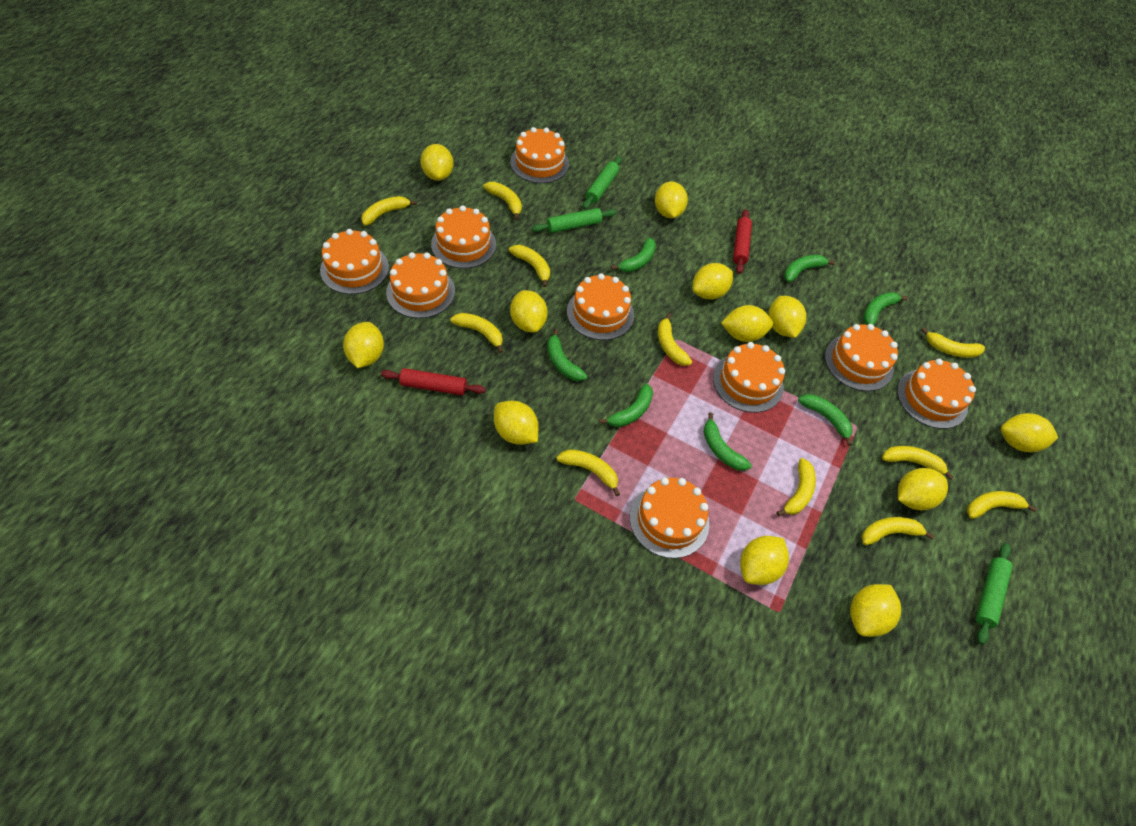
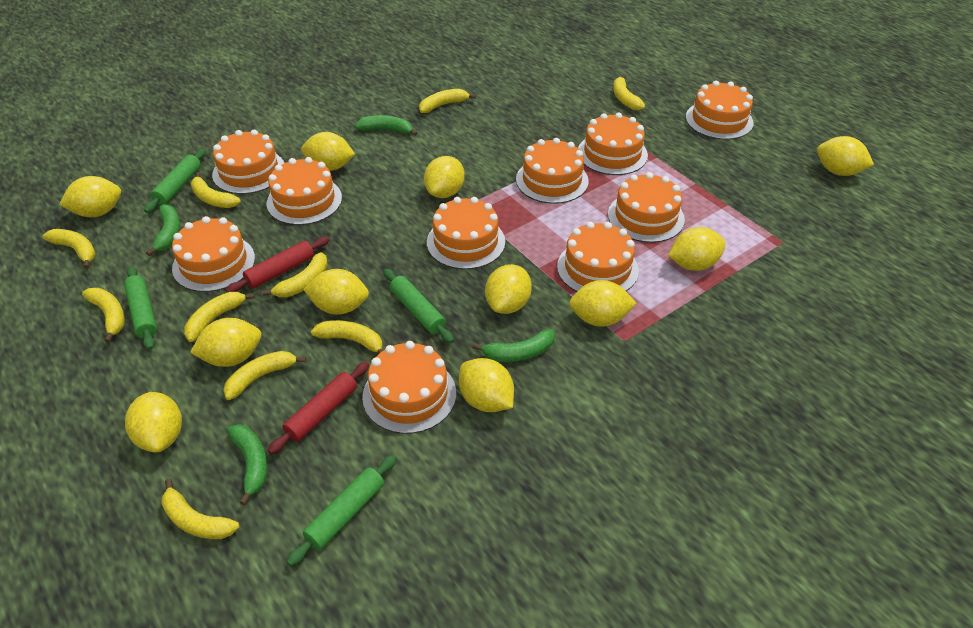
green banana: [547,329,587,381] [599,384,653,427] [611,237,656,272] [703,413,752,471] [784,255,835,282] [798,394,853,446] [863,292,908,325] = 7 -> [146,204,180,256] [227,424,267,505] [355,115,417,136] [472,329,554,362] = 4
green rolling pin: [532,208,616,233] [583,156,622,209] [976,543,1013,644] = 3 -> [124,266,157,350] [144,148,206,213] [287,454,397,566] [383,269,454,343] = 4
orange cake: [320,229,389,294] [386,252,455,318] [431,205,496,269] [510,127,569,183] [567,273,634,340] [630,478,709,558] [713,342,785,413] [825,324,898,391] [897,359,976,429] = 9 -> [172,216,255,292] [212,130,284,194] [267,157,342,225] [362,341,456,434] [427,197,505,269] [516,138,589,204] [557,222,639,292] [578,113,648,175] [608,172,685,243] [686,81,754,140] = 10
yellow banana: [361,196,417,226] [450,313,503,353] [483,182,522,220] [509,245,550,287] [557,449,620,496] [658,313,692,366] [777,458,816,516] [862,517,935,545] [882,446,954,480] [921,328,985,358] [967,491,1037,519] = 11 -> [43,229,96,269] [82,288,125,343] [162,478,239,539] [184,292,255,342] [191,172,241,208] [223,351,306,400] [262,252,328,297] [311,320,383,354] [419,89,476,113] [613,74,645,110] = 10
yellow lemon: [343,322,384,368] [421,144,453,181] [494,401,539,445] [510,290,548,333] [655,181,688,218] [692,263,733,300] [721,305,773,342] [740,536,789,585] [768,296,806,338] [850,584,901,637] [898,468,948,510] [1001,413,1058,452] = 12 -> [59,176,121,217] [125,392,182,453] [190,318,261,367] [301,132,355,171] [303,269,369,315] [424,156,465,198] [459,358,514,412] [485,264,532,314] [569,280,637,327] [668,227,726,271] [817,136,874,176] = 11

